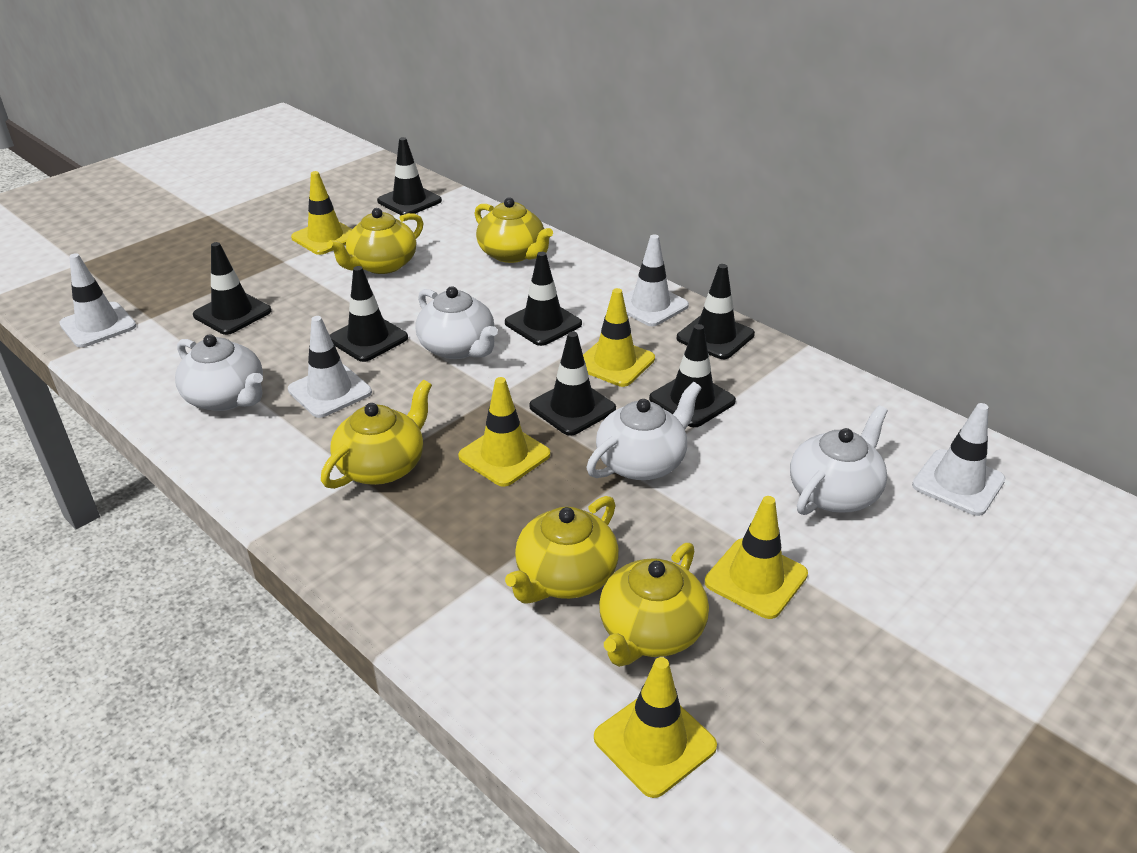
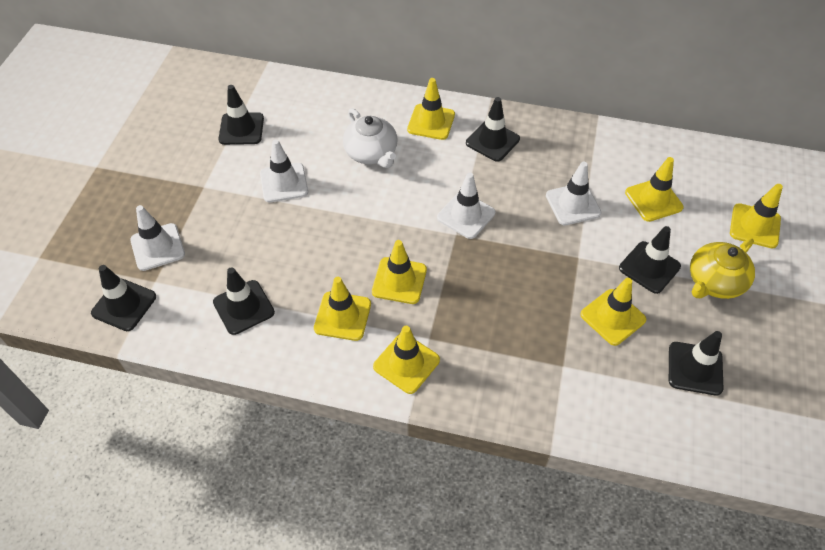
black traffic cone: [193,242,271,335] [330,266,408,362] [377,137,442,215] [505,252,582,346] [529,332,616,436] [649,324,736,427] [677,264,755,359] = 7 -> [91,265,156,331] [213,267,275,335] [219,85,264,145] [466,97,520,162] [619,226,681,294] [669,331,723,395] = 6
white teapot: [175,334,263,411] [416,286,498,359] [586,382,702,480] [790,405,888,515] = 4 -> [343,108,397,168] = 1
yellow teapot: [321,380,432,489] [327,208,424,274] [474,197,553,263] [505,496,619,603] [599,543,709,667] = 5 -> [690,238,755,299] = 1
yellow traffic cone: [291,171,352,255] [458,377,550,487] [583,288,655,387] [594,657,717,798] [705,496,808,619] = 5 -> [314,277,371,341] [372,240,427,304] [373,326,440,394] [407,78,455,140] [580,278,646,346] [625,157,684,222] [730,184,783,248] = 7

